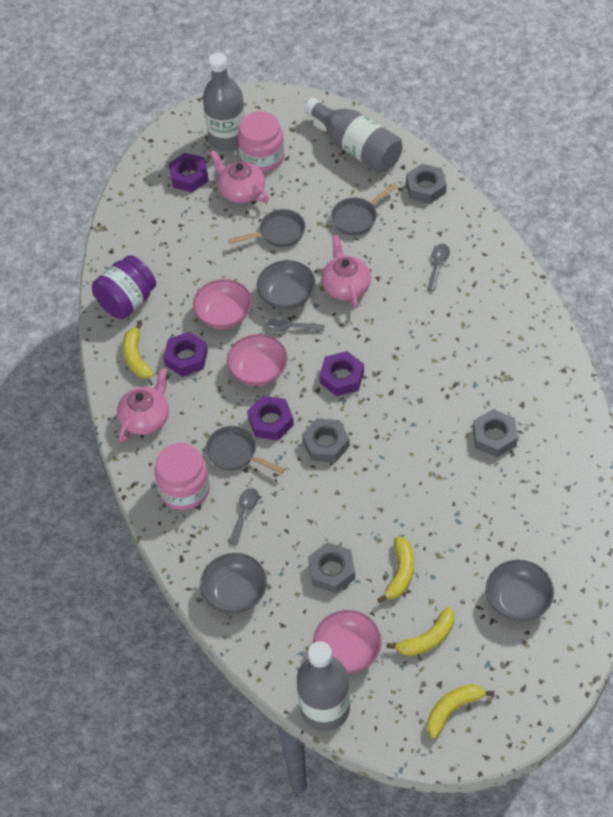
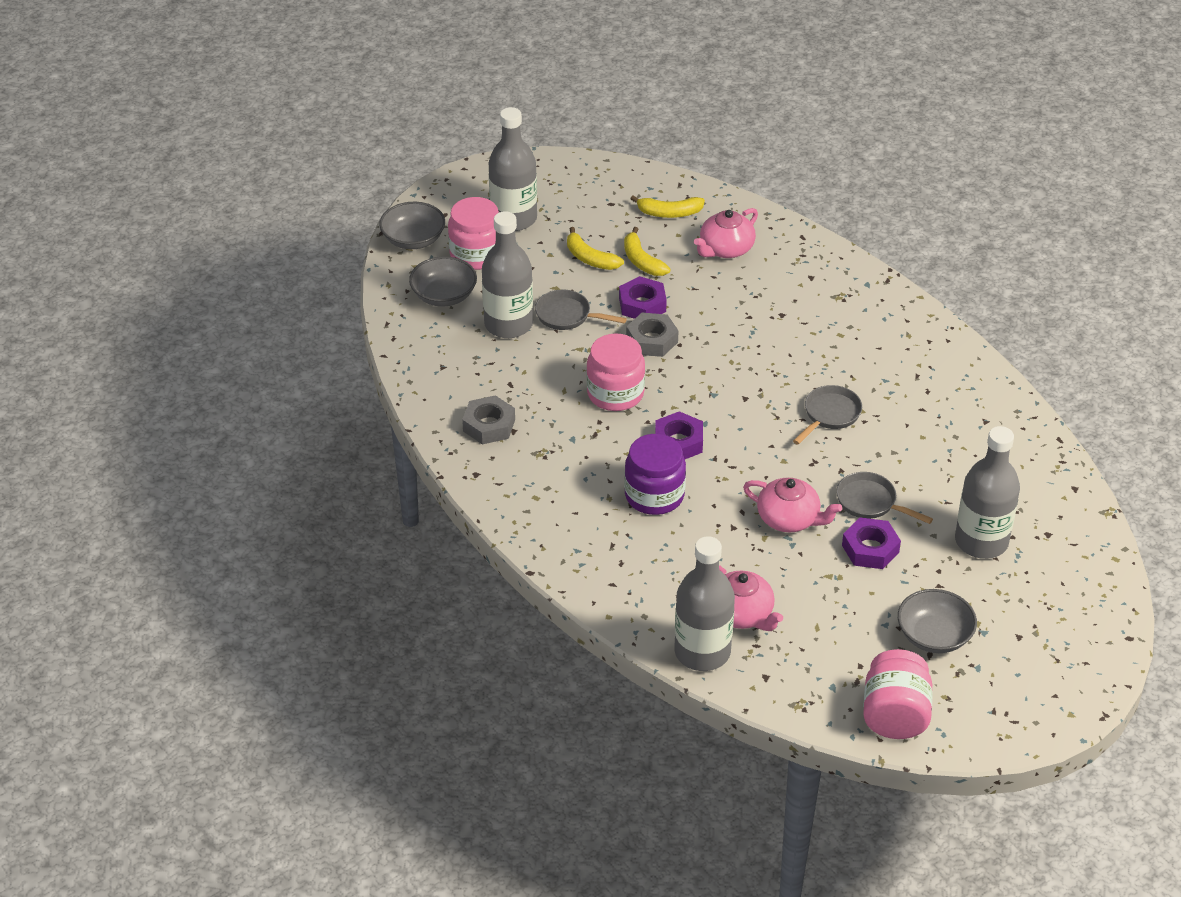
grey bottle: [203,53,245,151] [297,641,350,731] [304,98,402,173] = 3 -> [482,211,533,338] [489,107,537,231] [674,536,735,671] [955,426,1020,559] = 4
grey nut: [302,418,350,463] [308,542,355,593] [406,164,447,204] [473,409,518,457] = 4 -> [462,395,515,445] [626,313,678,357] = 2
grey spoon: [229,488,259,545] [265,318,325,332] [427,244,450,291] = 3 -> none = 0
pink bowl: [193,279,252,329] [227,334,288,386] [313,610,382,674] = 3 -> none = 0
pink jar: [154,443,210,510] [238,111,285,172] = 2 -> [448,197,499,270] [586,334,645,411] [863,649,933,739] = 3
purple nut: [163,332,208,377] [169,153,209,192] [247,396,294,440] [319,351,364,396] = 4 -> [619,276,667,319] [655,411,703,459] [842,517,901,569] = 3
yellow banana: [123,321,154,379] [377,536,414,603] [387,607,454,656] [427,684,495,739] = 4 -> [567,227,624,270] [624,227,670,276] [630,195,705,218] = 3

